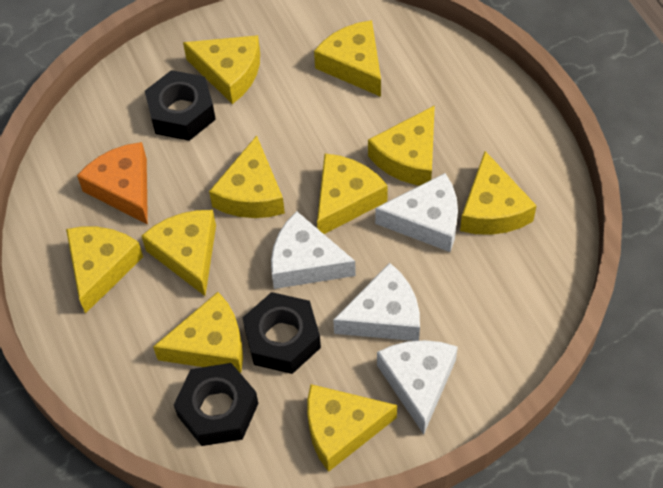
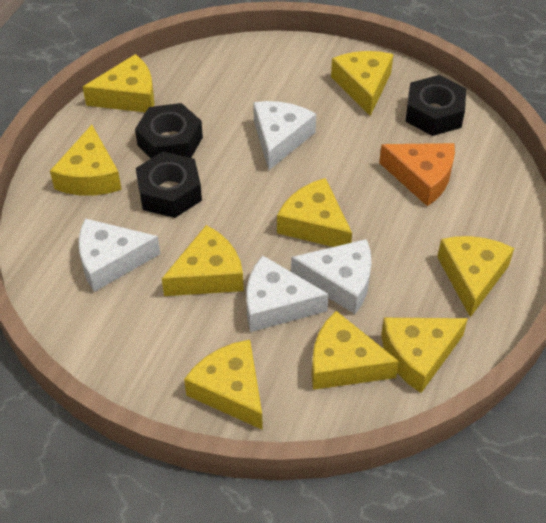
yellow cheese: [66,227,143,314] [142,210,216,296] [153,292,243,373] [183,35,260,104] [209,136,285,218] [307,384,397,472] [314,20,381,97] [317,154,388,234] [368,105,435,186] [460,151,537,235] = 10 -> [50,125,122,195] [83,54,154,112] [162,225,244,296] [184,340,263,430] [277,178,352,247] [312,311,399,390] [331,51,393,116] [381,318,468,393] [437,236,514,317] = 9

